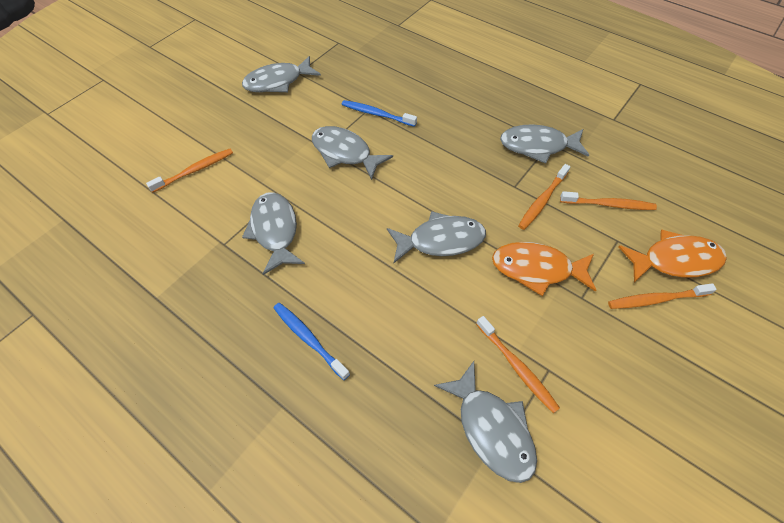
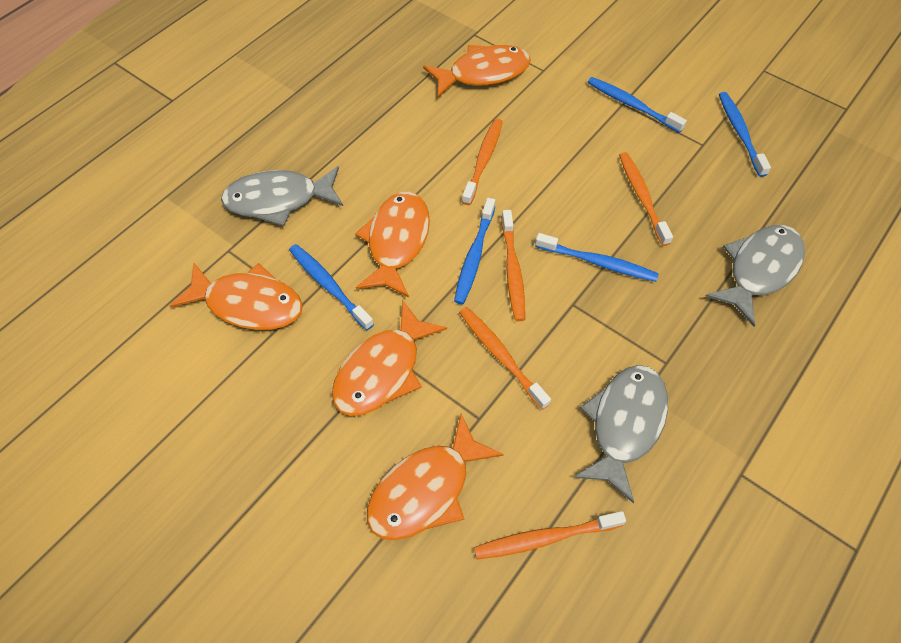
blue toothbrush: [274,303,350,380] [342,100,417,127] = 2 -> [289,244,374,330] [454,198,495,304] [535,233,659,282] [588,77,687,133] [719,92,771,177] = 5
grey fish: [242,56,321,92] [242,192,305,275] [312,126,393,180] [387,211,486,263] [434,361,537,483] [500,124,589,164] = 6 -> [221,166,343,226] [574,365,668,503] [706,225,805,327] = 3
orange fish: [492,242,596,296] [618,230,727,283] = 2 -> [170,263,303,330] [332,301,447,416] [355,192,430,298] [367,414,504,540] [423,45,531,97] = 5

